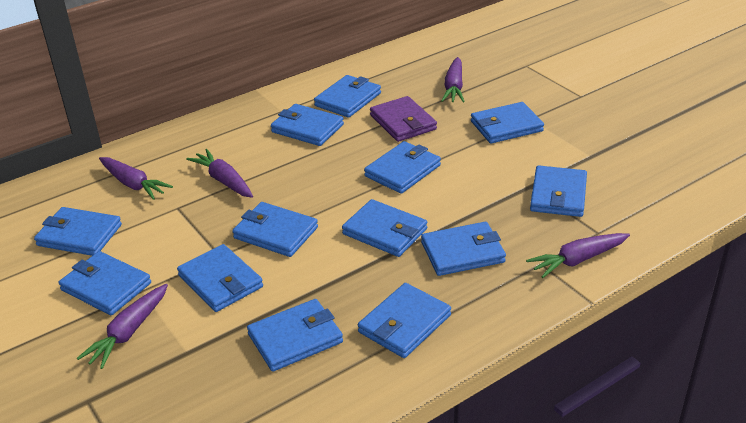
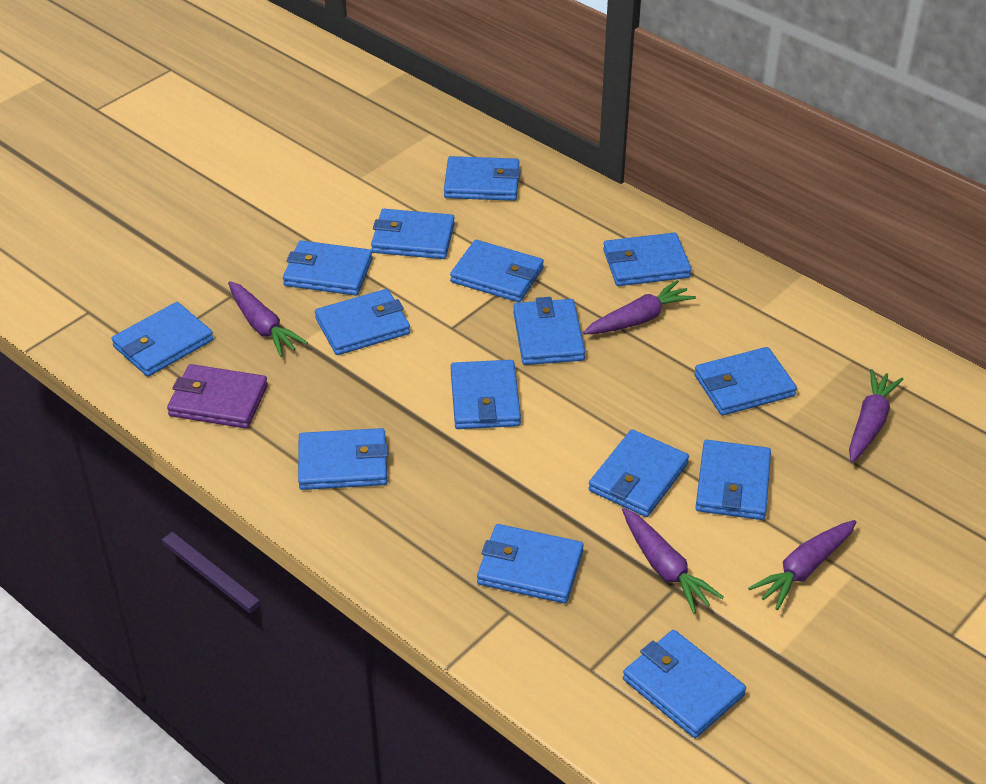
blue wallet: [34,207,122,256] [58,251,151,315] [177,244,263,312] [233,202,318,257] [247,299,343,371] [271,104,344,146] [314,75,381,118] [342,199,427,257] [358,283,451,358] [364,141,441,194] [421,222,506,276] [471,102,544,144] [530,165,587,217] = 13 -> [111,302,214,377] [283,240,373,296] [298,428,389,490] [315,289,410,355] [371,209,455,259] [444,156,521,201] [450,240,544,302] [451,360,521,429] [477,524,584,604] [513,297,585,365] [588,429,689,517] [603,233,691,286] [623,630,746,738] [694,347,797,416] [695,440,771,520] = 15

